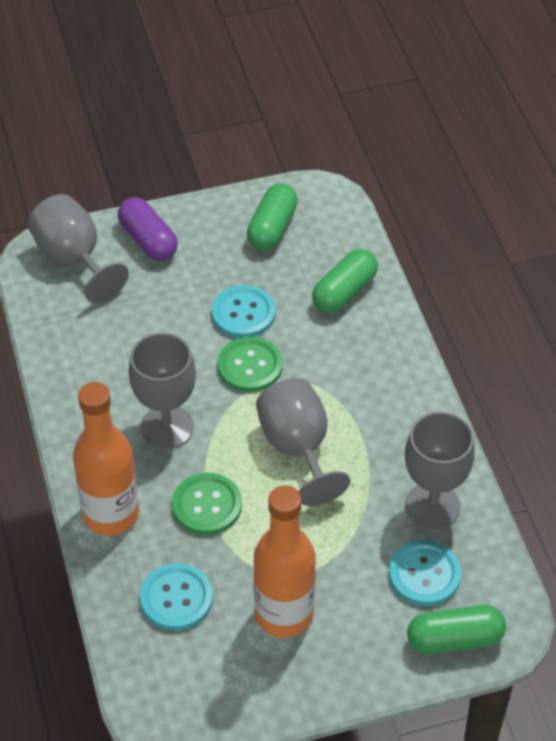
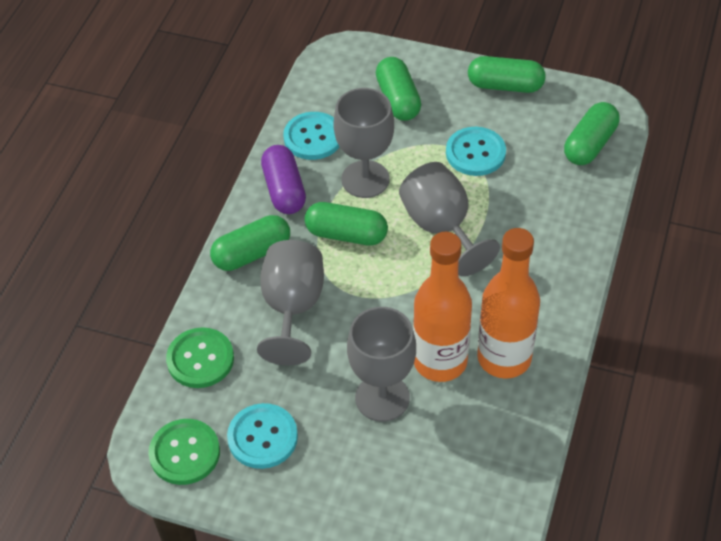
green capsule: [247,183,298,250] [312,249,378,313] [407,605,506,654] = 3 -> [210,215,290,271] [304,202,388,246] [376,57,421,121] [468,56,546,93] [564,102,619,165] = 5

